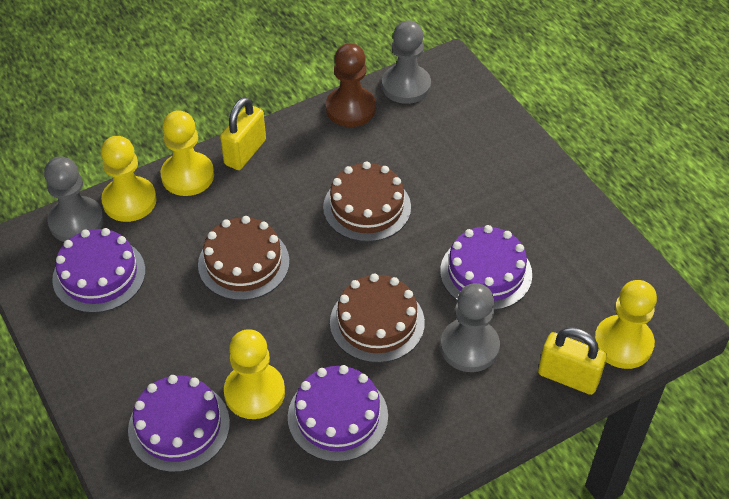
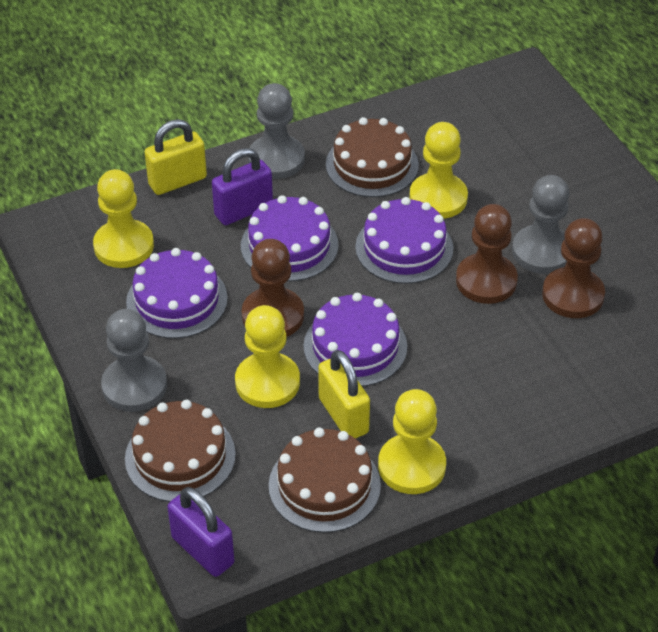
brown pawn: [326,43,376,127] = 1 -> [242,239,304,337] [456,204,518,304] [542,218,605,318] = 3
purple padlock: none = 0 -> [167,487,234,577] [212,148,273,225] = 2

